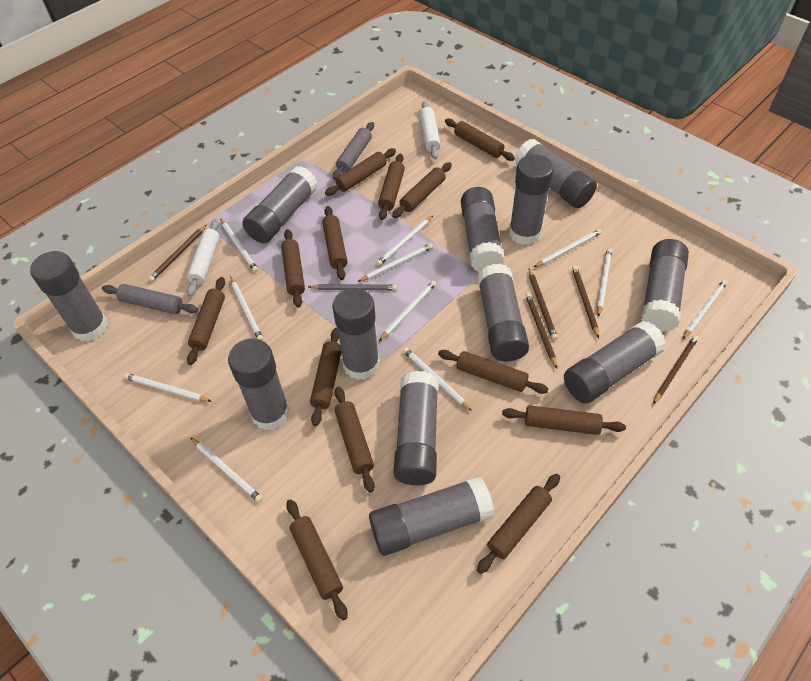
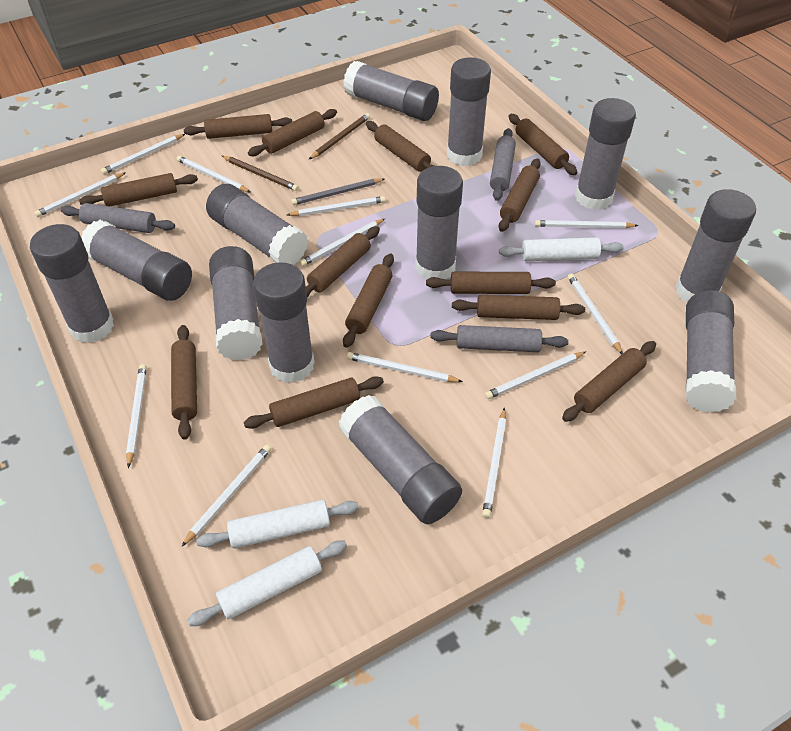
brown pencil: [148,225,207,281] [525,293,557,368] [529,269,558,340] [572,266,599,338] [653,336,698,404] = 5 -> [222,156,299,191] [309,113,370,159] = 2
grey rolling pin: [102,284,198,314] [333,122,374,180] = 2 -> [61,203,175,233] [430,325,568,352] [490,128,516,201] = 3
white pencil: [124,373,212,402] [190,437,263,502] [220,219,258,272] [230,277,263,340] [358,243,433,282] [376,216,433,266] [379,281,436,341] [403,347,472,411] [534,229,602,267] [597,248,612,317] [683,280,727,339] = 11 -> [34,172,126,217] [101,134,185,175] [126,364,147,468] [177,155,250,192] [181,445,271,547] [287,196,386,216] [300,219,385,266] [347,352,463,382] [482,408,506,518] [485,352,586,399] [535,220,638,229] [568,274,623,354] = 12
white rolling pin: [187,219,220,297] [419,101,441,159] = 2 -> [187,540,347,626] [196,500,359,549] [499,237,623,261] = 3

